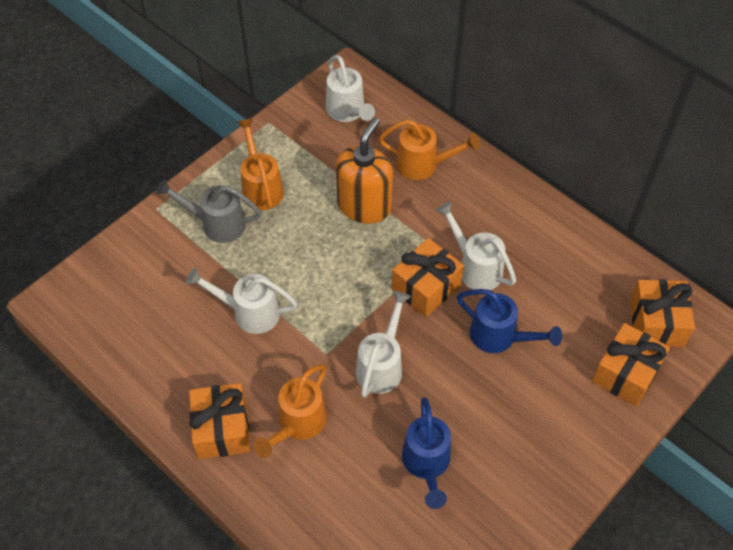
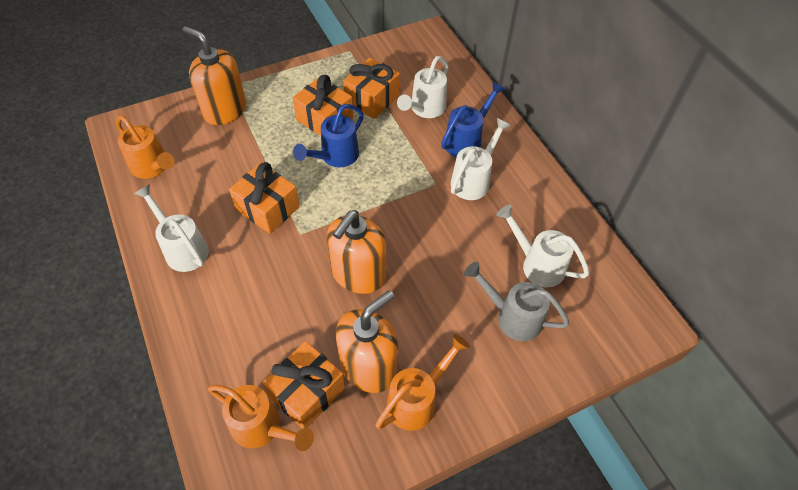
orange soap dispenser: [336,117,393,224] = 1 -> [182,26,246,125] [327,210,386,294] [336,290,398,393] = 3

